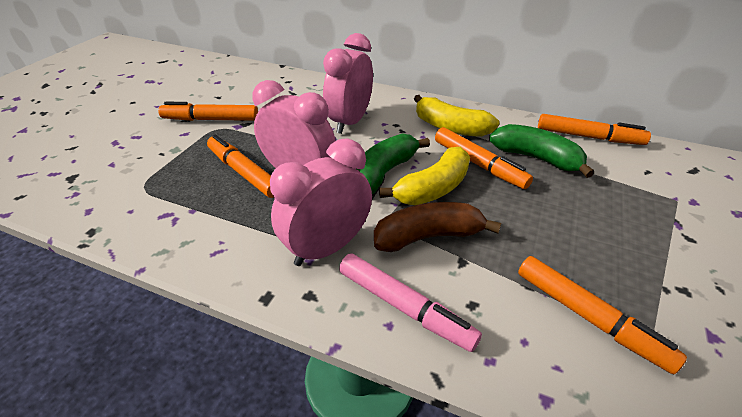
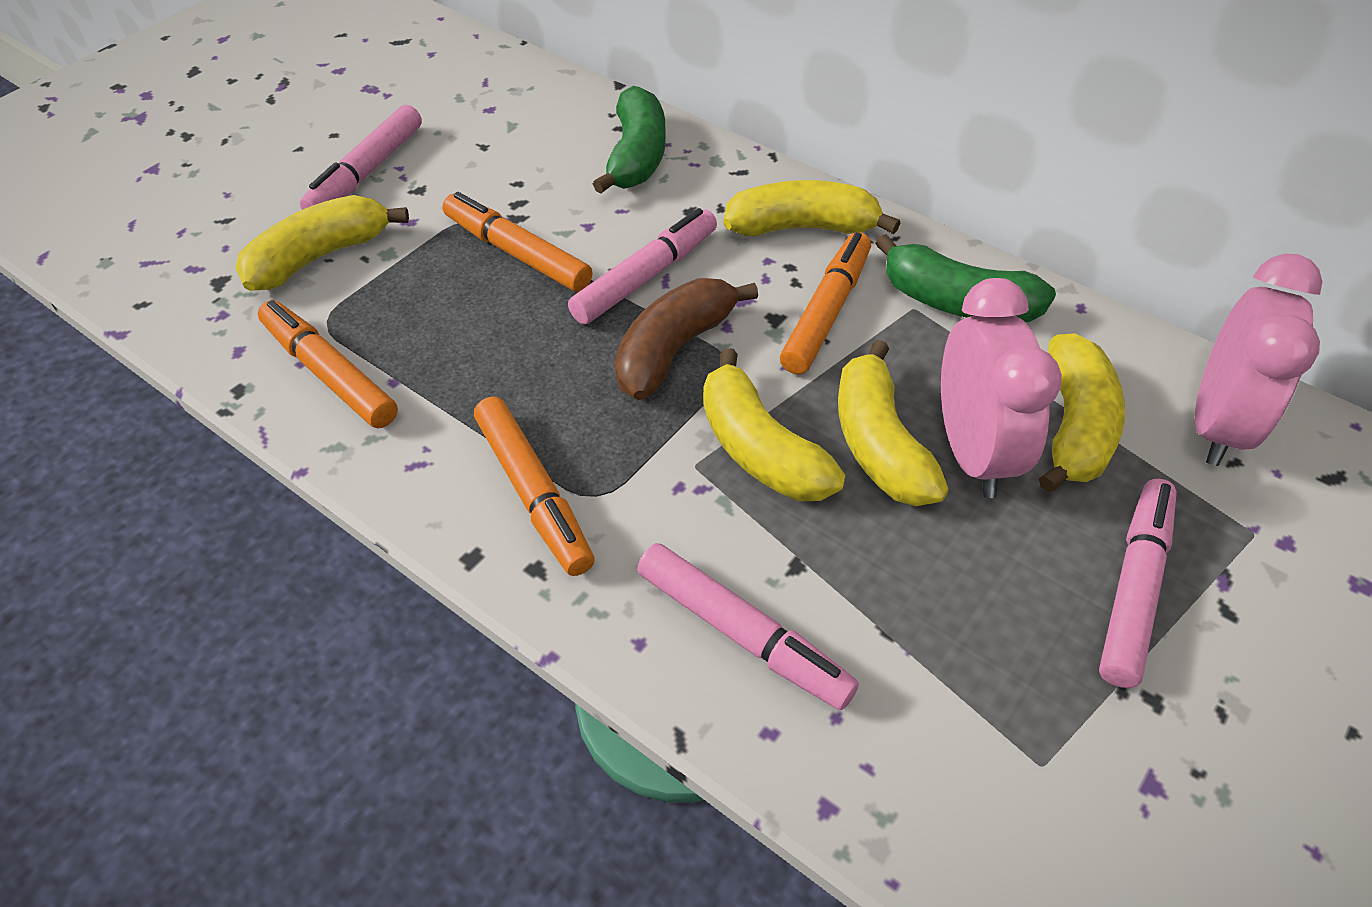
orange marker: [158,102,258,121] [207,135,274,198] [435,127,533,189] [518,256,687,374] [538,114,651,145] = 5 -> [258,300,398,428] [442,192,593,292] [474,397,594,576] [780,232,871,375] = 4
pink clock: [252,80,336,168] [270,138,372,266] [323,33,373,134] = 3 -> [941,278,1062,498] [1195,254,1322,466] = 2
pink marker: [339,253,482,352] = 1 -> [300,105,422,210] [568,208,717,324] [637,543,859,710] [1099,479,1177,688] = 4
yellow banana: [379,147,470,205] [414,95,499,137] = 2 -> [236,195,409,291] [703,348,845,501] [723,180,900,237] [838,340,949,506] [1039,333,1125,492] = 5

